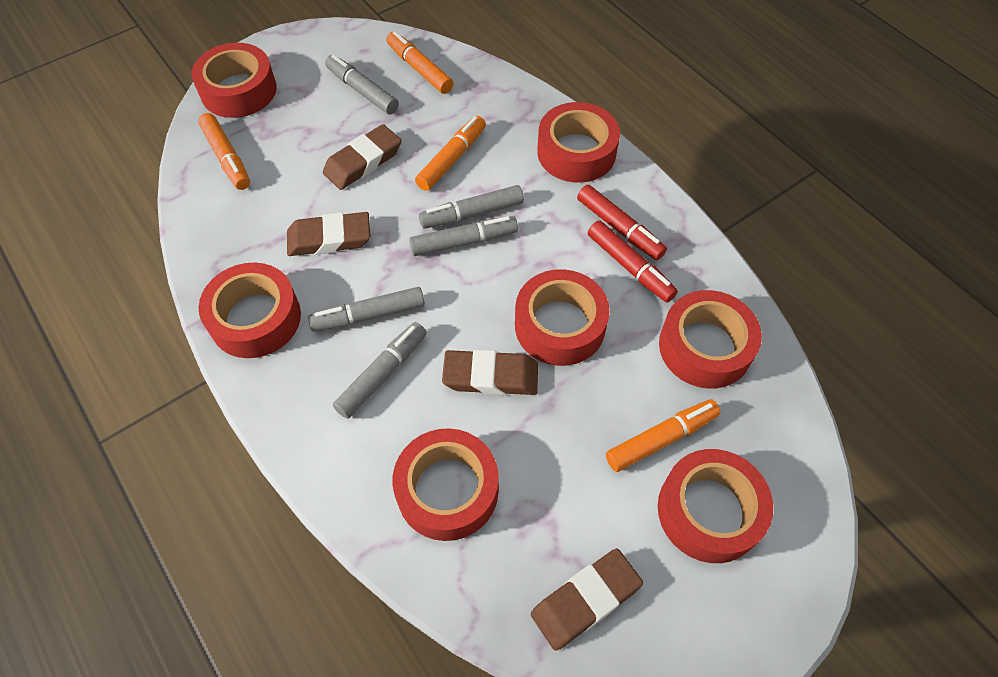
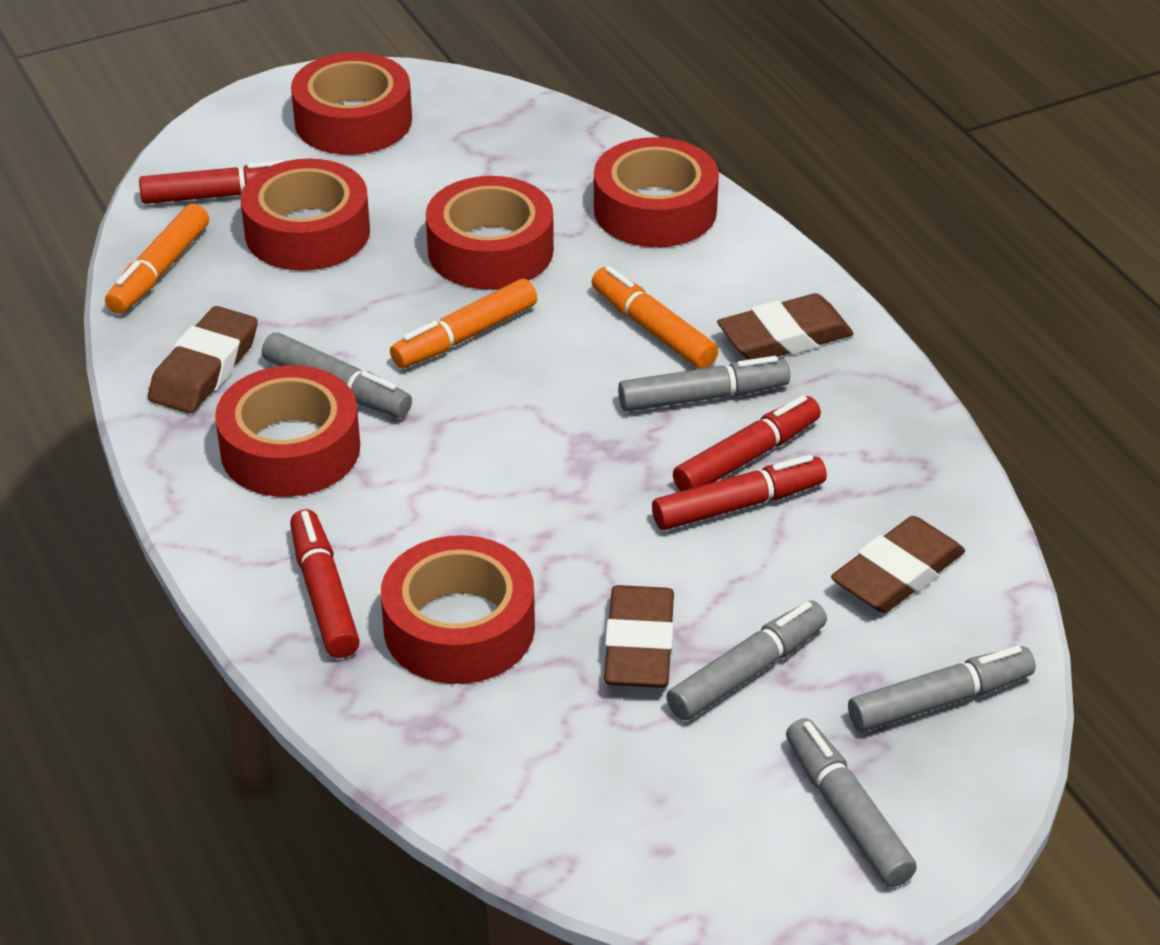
orange marker: [198,113,250,190] [386,31,453,94] [415,116,486,191] [606,399,721,472] = 4 -> [105,204,209,314] [390,279,537,368] [591,266,719,369] = 3
red marker: [577,185,667,260] [588,220,678,302] = 2 -> [139,160,284,204] [290,509,360,658] [652,455,827,530] [673,395,821,491] = 4
red tape: [191,43,277,118] [198,262,301,358] [393,428,499,541] [515,269,610,366] [537,102,620,183] [658,449,773,563] [659,290,762,389] = 7 -> [215,365,360,497] [241,159,370,271] [291,52,412,155] [381,535,535,684] [426,176,554,289] [594,137,719,247] = 6

